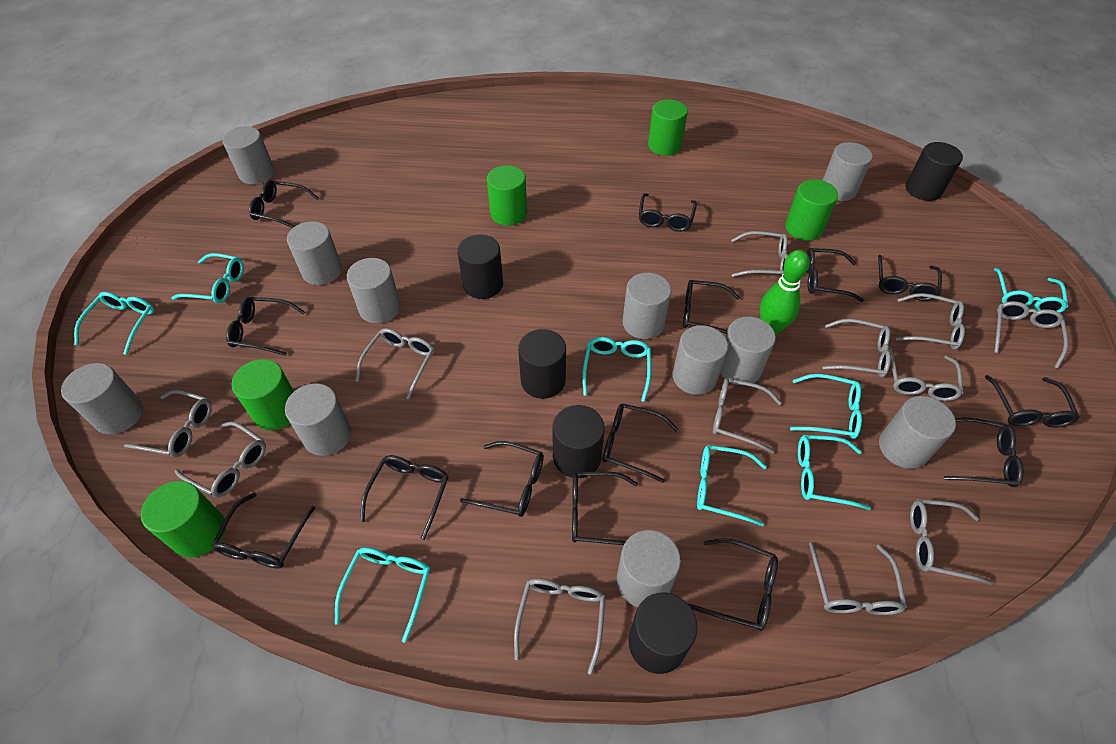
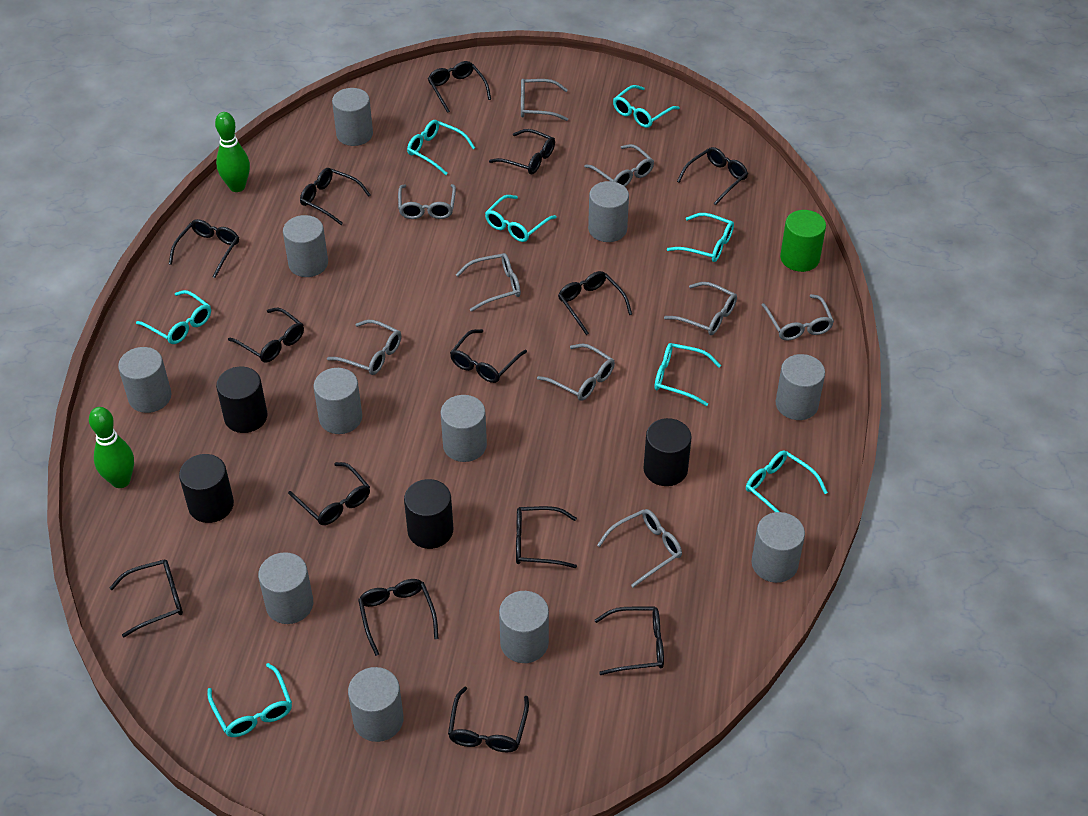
black cylinder: [457,235,503,299] [518,329,566,399] [552,405,605,478] [628,593,698,674] [905,142,963,201] = 5 -> [179,454,234,523] [216,367,268,433] [404,479,453,549] [643,418,692,486] = 4
green bowling pin: [760,250,810,335] = 1 -> [89,407,134,488] [215,112,250,192] = 2
green cylinder: [141,481,226,557] [231,359,294,430] [487,165,527,226] [648,99,688,156] [785,179,838,241] = 5 -> [780,210,826,272] = 1
grey glasses: [124,390,212,457] [175,421,266,498] [355,328,434,399] [514,578,606,675] [713,378,782,454] [731,231,788,277] [809,542,907,615] [822,319,891,378] [888,346,963,401] [896,293,965,350] [910,499,994,585] [994,301,1068,369] = 12 -> [327,320,401,375] [398,184,456,219] [456,253,521,312] [521,79,568,121] [537,344,615,401] [584,144,654,187] [597,509,682,588] [664,282,737,335] [762,294,834,341] = 9

